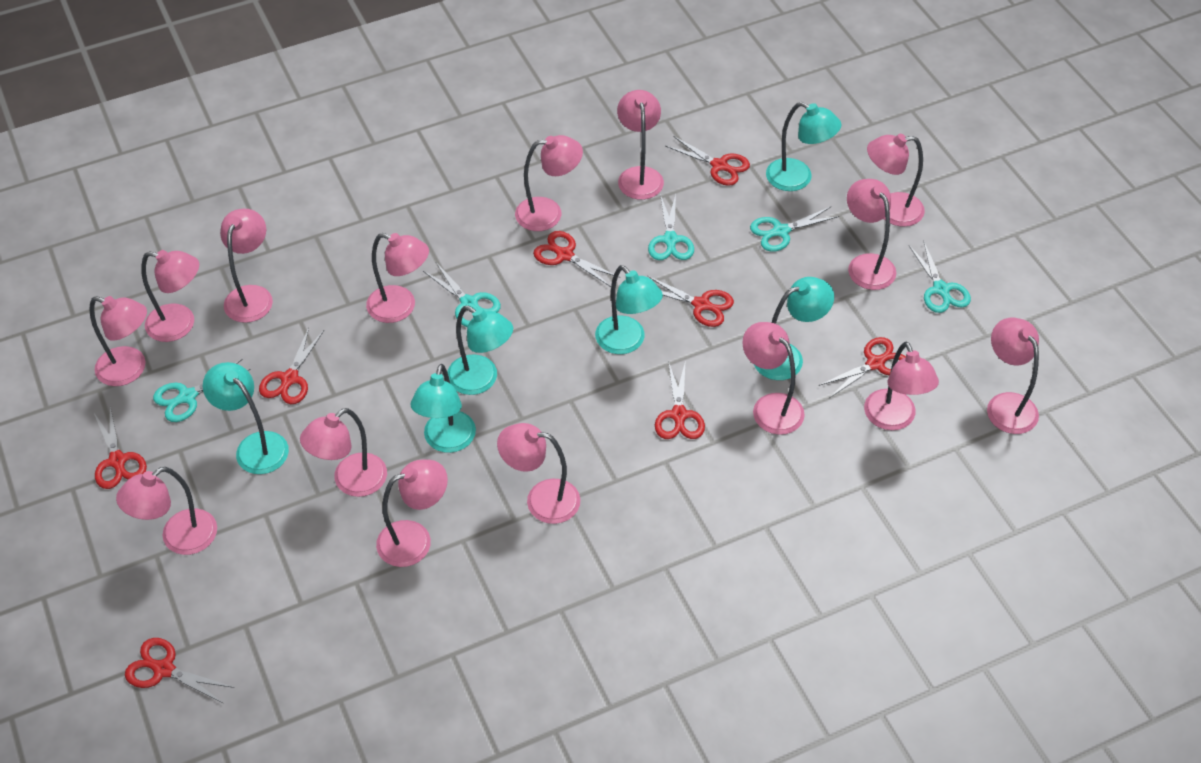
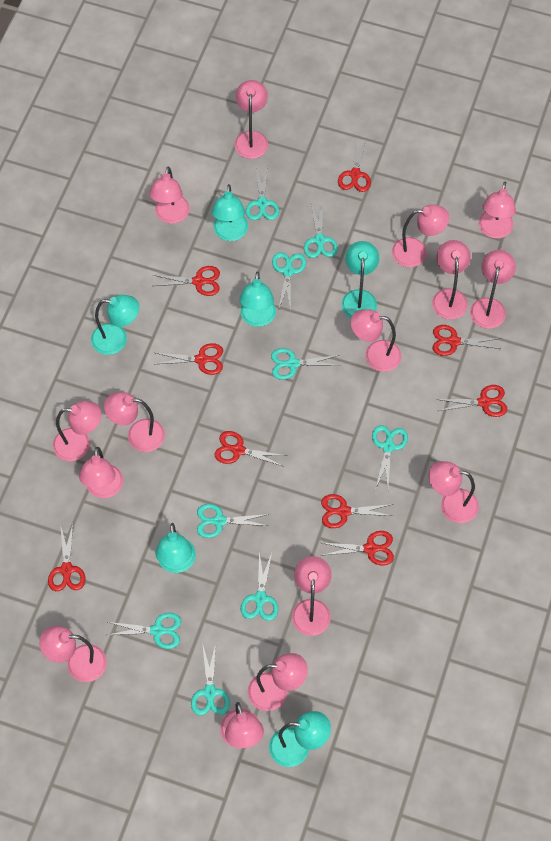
red scissors: [94,406,147,489] [125,638,234,704] [259,328,324,404] [533,231,620,287] [648,276,734,327] [655,360,705,439] [665,136,750,186] [819,337,906,398] = 8 -> [48,524,86,591] [153,266,220,296] [156,343,223,375] [214,431,287,466] [321,494,393,528] [321,531,394,566] [338,137,371,192] [433,325,501,356] [436,385,507,417] = 9
turquoise scissors: [153,359,251,422] [423,263,501,327] [648,194,694,260] [750,207,839,252] [908,242,971,313] = 5 -> [107,613,181,649] [191,643,230,716] [197,504,269,538] [241,552,278,621] [246,167,279,220] [271,348,341,380] [272,252,306,312] [304,204,338,258] [372,425,408,490] = 9

